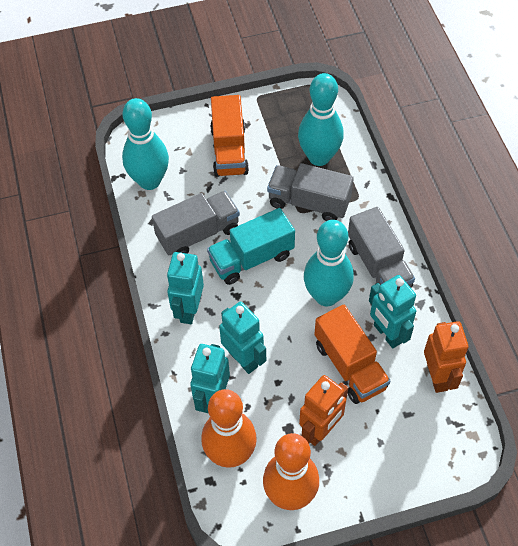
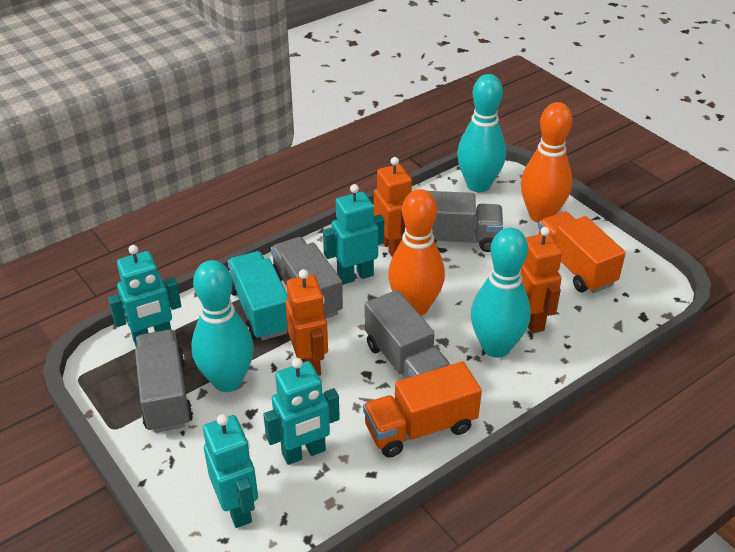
grey truck: [152,191,240,255] [267,163,354,221] [348,207,415,288] = 3 -> [135,330,193,433] [271,237,343,319] [365,290,451,379] [428,191,503,252] = 4
orange robot: [299,375,348,446] [424,321,469,393] = 2 -> [285,269,328,376] [374,157,412,257] [521,227,562,333] = 3

